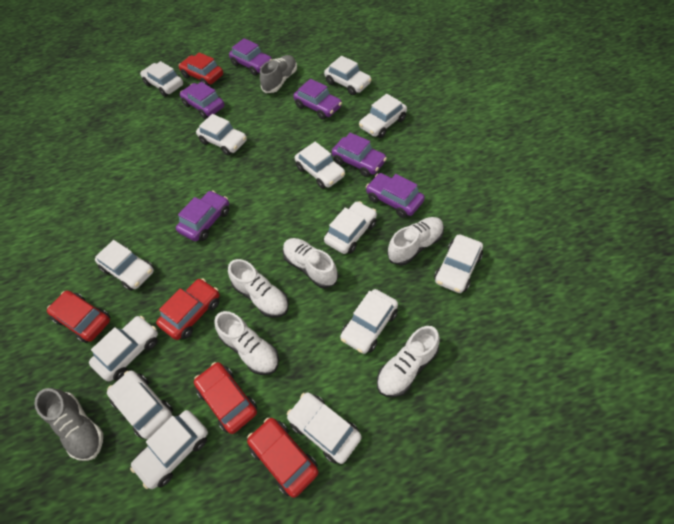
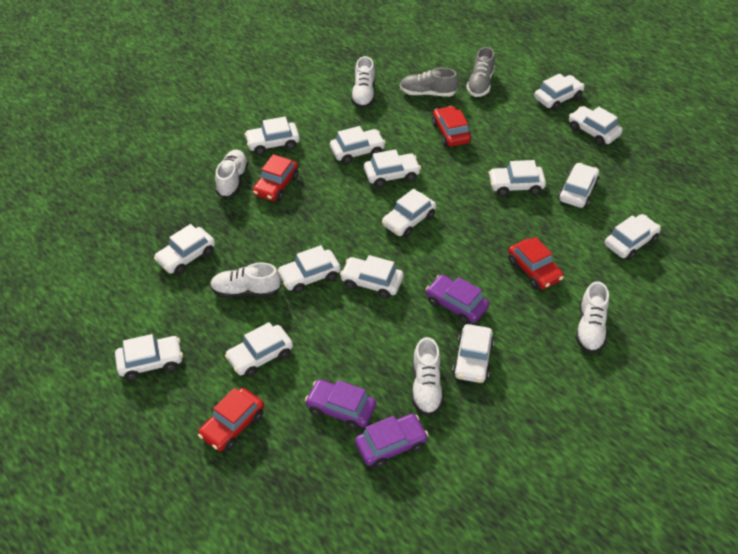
purple car: [176,191,229,241] [180,82,225,119] [229,38,272,76] [293,79,342,120] [332,133,387,177] [366,173,425,218] = 6 -> [305,379,376,430] [355,414,428,469] [426,275,489,325] = 3
red car: [47,290,110,343] [156,278,220,340] [179,52,223,86] [194,362,257,434] [247,417,319,498] = 5 -> [198,388,264,451] [253,154,299,201] [432,106,471,147] [508,237,564,290] = 4
white car: [89,316,158,381] [95,240,154,291] [107,371,173,439] [130,410,208,489] [140,61,184,97] [196,114,247,156] [287,392,361,464] [295,142,345,189] [324,56,372,95] [324,201,377,254] [340,289,398,354] [359,94,407,138] [434,234,483,293] = 13 -> [115,334,183,380] [154,224,215,275] [225,322,293,377] [244,117,300,155] [278,245,341,294] [330,126,386,164] [340,255,404,299] [364,149,421,187] [382,189,436,238] [453,324,494,383] [488,160,546,196] [534,73,585,111] [558,163,600,208] [569,106,623,146] [605,214,661,260] = 15

